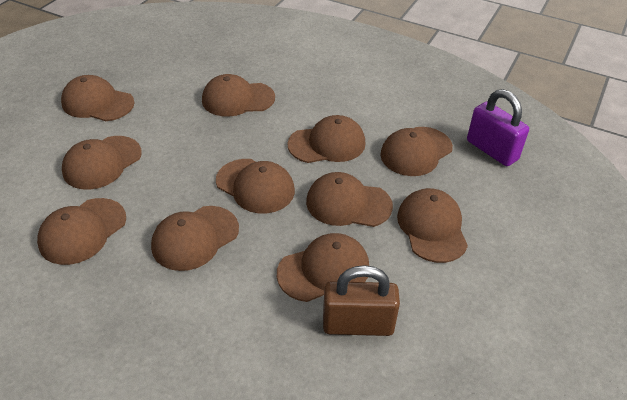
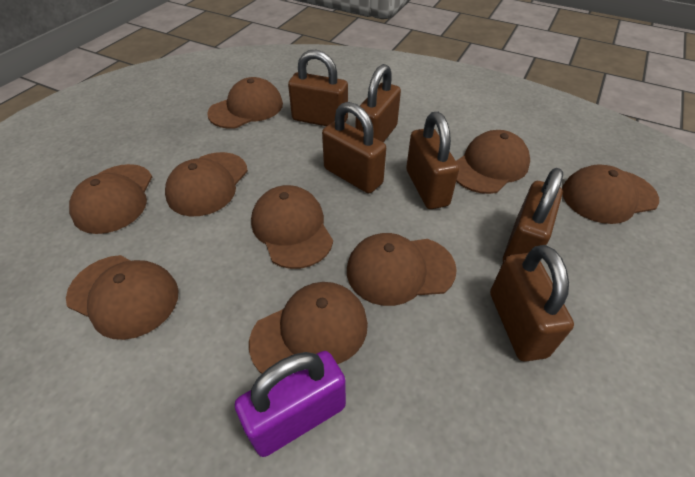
brown cap: [37,198,126,265] [61,75,134,121] [62,136,142,190] [151,206,239,271] [202,74,275,117] [216,159,295,214] [277,233,369,302] [287,115,366,163] [306,172,393,227] [380,127,453,176] [397,188,468,263] = 11 -> [66,255,179,340] [69,164,152,234] [165,152,248,216] [207,77,283,129] [249,282,368,374] [251,185,333,269] [347,233,457,306] [456,130,530,194] [562,164,659,224] = 9
brown padlock: [323,265,400,336] = 1 -> [288,50,348,126] [322,102,386,193] [356,64,401,143] [406,112,459,209] [490,245,574,362] [503,168,563,261] = 6

